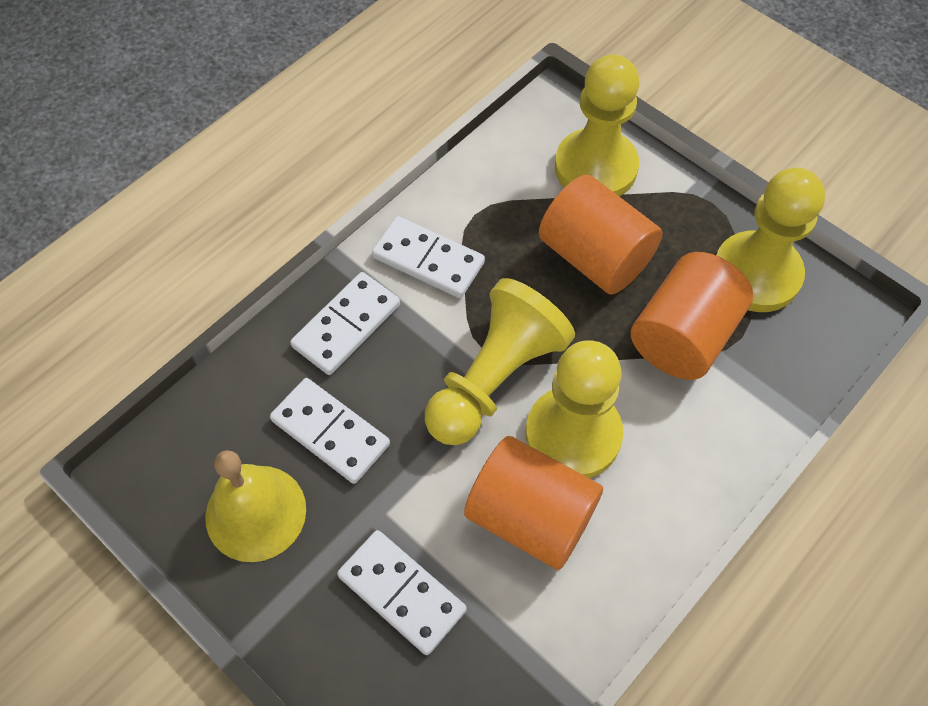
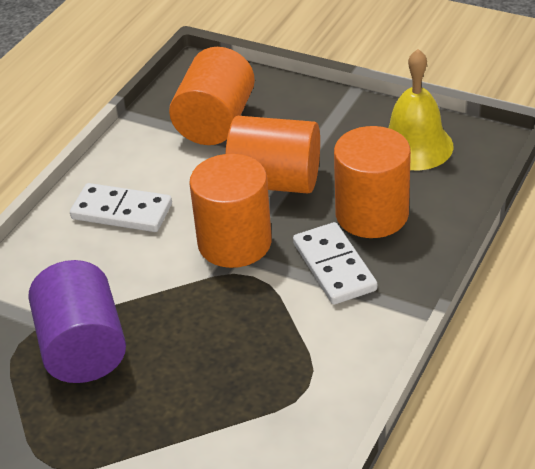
orange cylinder: [464,436,603,570] [539,175,663,295] [631,252,753,380] = 3 -> [169,47,255,145] [189,154,272,268] [225,116,320,193] [334,126,411,238] = 4
purple cylinder: none = 0 -> [28,260,126,383] = 1
white domino: [270,378,390,484] [290,272,400,375] [337,530,467,655] [372,216,485,298] = 4 -> [70,183,172,232] [293,222,377,305] = 2
yellow pawn: [425,278,575,445] [526,340,623,478] [555,54,640,196] [716,168,825,312] = 4 -> none = 0

